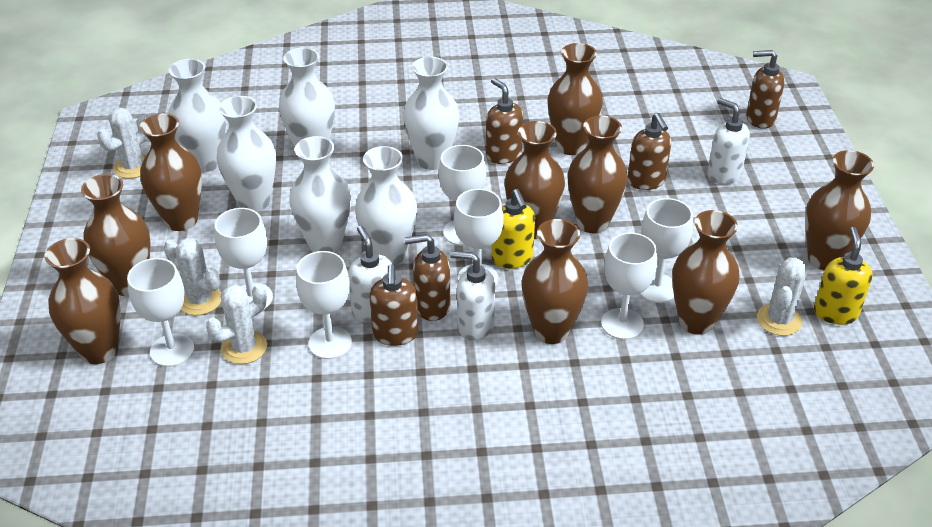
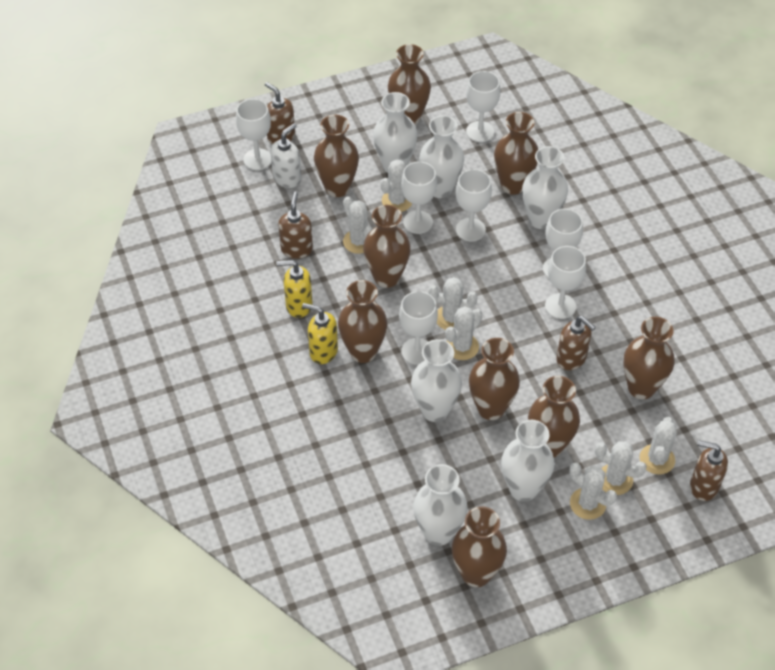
brown soap dispenser: [369,264,418,346] [404,234,450,321] [486,78,523,164] [628,113,671,190] [746,50,784,128] = 5 -> [265,82,295,145] [278,191,313,259] [556,316,596,370] [690,440,728,501] = 4
white cactus: [97,108,147,179] [164,238,221,315] [206,284,267,364] [757,258,807,336] = 4 -> [343,196,373,254] [381,159,412,212] [428,277,477,330] [445,306,482,360] [569,463,617,520] [595,441,647,495] [640,417,677,475] = 7
white soap dispenser: [348,226,392,323] [450,251,495,341] [707,98,750,185] = 3 -> [270,123,301,188] = 1

